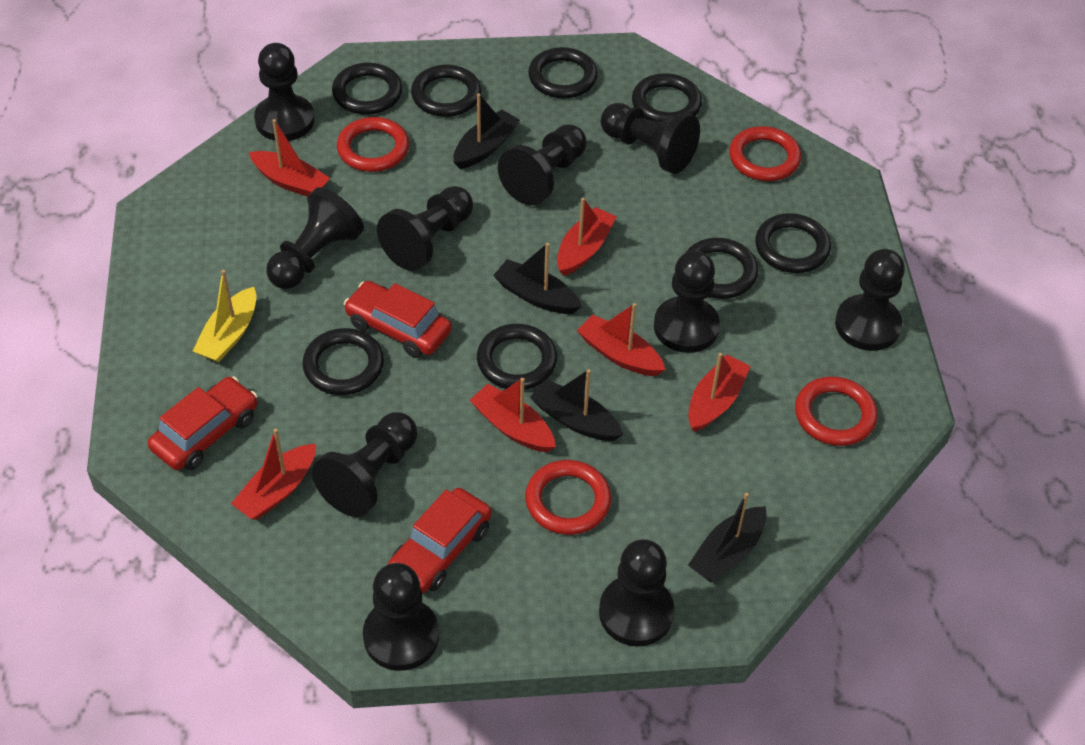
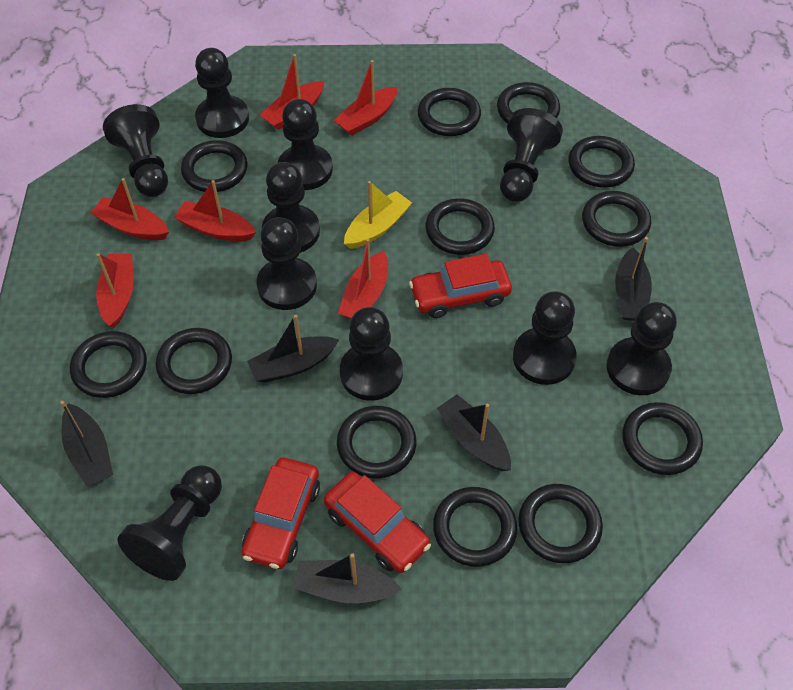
black boat: [453,94,520,169] [493,243,582,314] [530,369,623,441] [688,493,767,583] = 4 -> [60,401,113,487] [247,315,339,383] [293,553,402,603] [437,394,511,471] [615,237,652,321] = 5
black ring: [302,328,384,395] [332,63,402,115] [411,65,481,117] [477,324,557,390] [528,47,598,99] [632,73,702,122] [686,238,758,299] [755,213,831,273] = 8 -> [70,331,147,398] [156,328,232,394] [181,140,247,192] [337,406,417,479] [417,88,481,136] [425,198,495,255] [433,487,517,567] [497,82,560,124] [518,484,603,563] [568,136,635,188] [582,191,651,247] [622,402,703,475] = 12
red ring: [337,117,409,172] [525,460,611,535] [729,126,801,181] [795,376,878,446] = 4 -> none = 0

